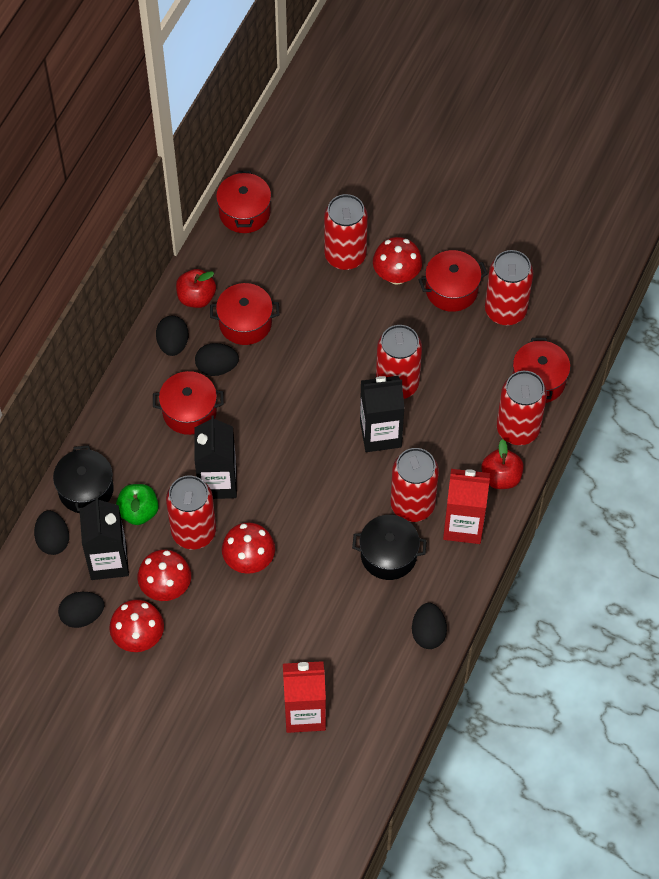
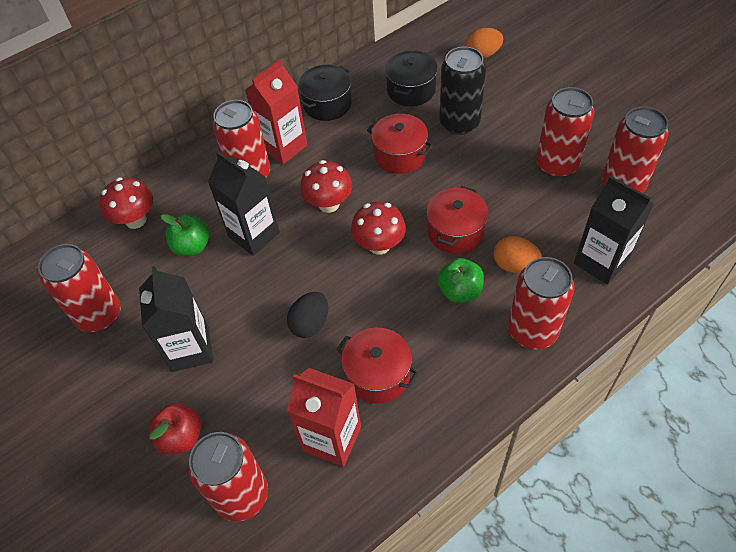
black can: none = 0 -> [439,47,486,135] = 1
black egg: [34,510,69,555] [58,592,104,628] [156,316,188,356] [195,343,239,376] [412,603,447,649] = 5 -> [287,292,328,338] = 1
green apple: [116,484,159,525] = 1 -> [160,214,210,256] [437,258,484,303] = 2
orange egg: none = 0 -> [465,28,503,59] [493,236,542,273] = 2
red apple: [176,269,216,308] [481,439,524,489] = 2 -> [149,403,202,454] = 1
red mushroom: [109,600,164,652] [138,550,191,601] [222,522,275,574] [373,237,422,285] = 4 -> [99,177,153,229] [300,160,352,213] [351,201,406,255] = 3
red pot: [153,371,224,435] [210,283,279,345] [216,171,271,233] [418,250,488,312] [513,338,570,403] = 5 -> [336,328,419,404] [367,114,433,174] [426,186,488,254] = 3

